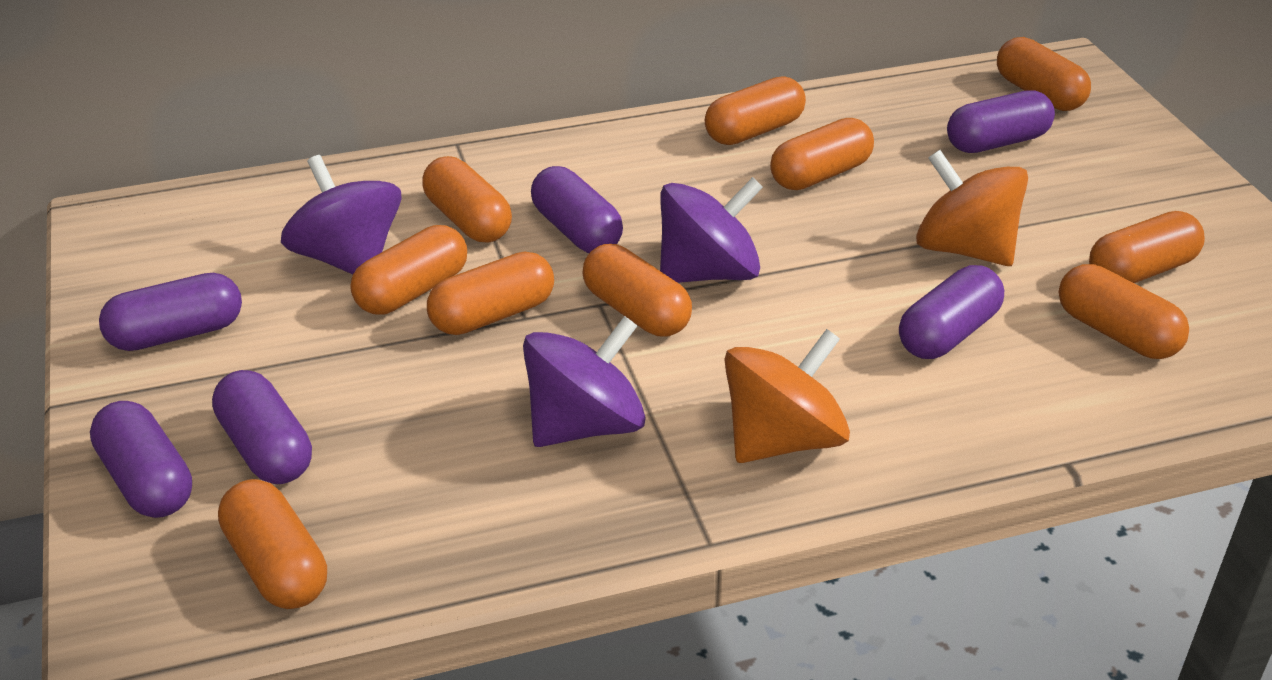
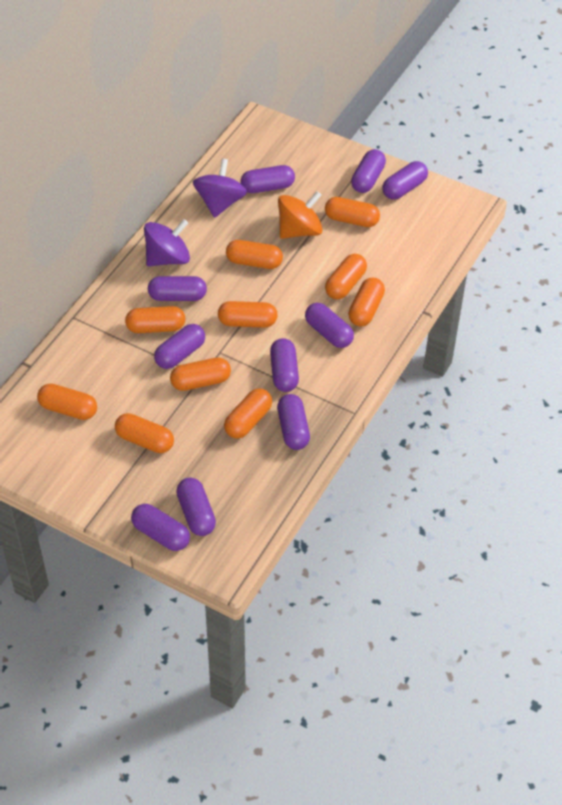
orange spinning top: [724,329,850,463] [916,150,1028,266] = 2 -> [278,191,322,239] = 1
purple capsule: [90,401,192,518] [99,273,242,351] [212,370,312,484] [531,166,623,253] [899,265,1004,359] [947,90,1055,153] = 6 -> [131,504,190,551] [148,276,207,301] [154,324,205,369] [176,478,216,536] [241,165,295,193] [270,338,299,392] [277,394,310,450] [305,303,354,348] [351,149,386,193] [382,161,428,200] = 10
purple spinning top: [281,155,402,274] [523,316,646,447] [660,177,763,283] = 3 -> [144,219,190,266] [193,159,247,218] = 2

